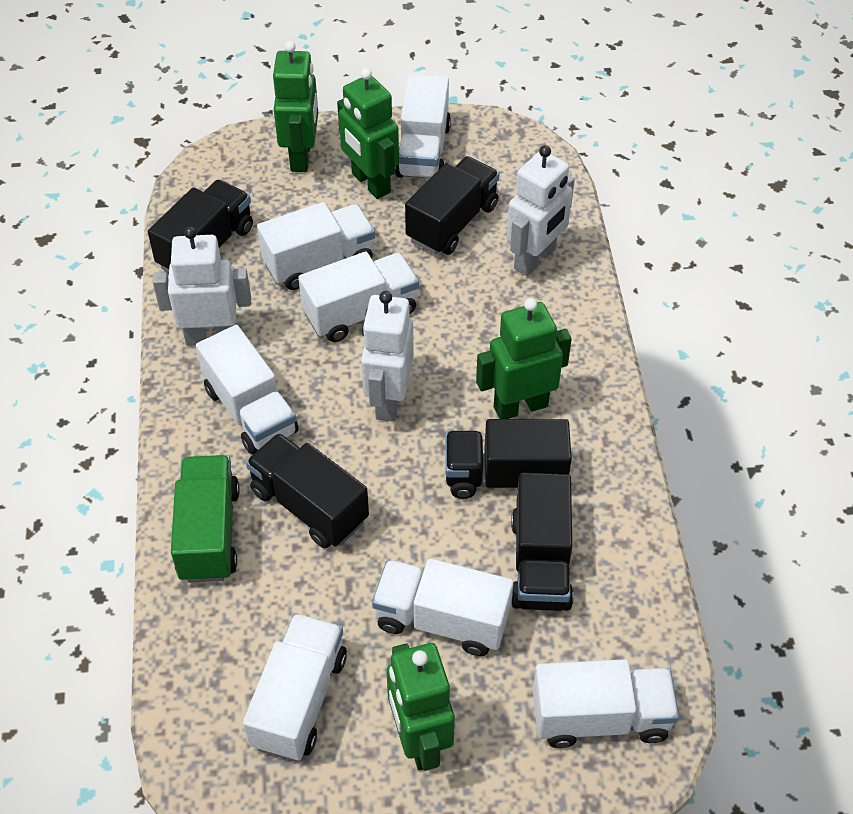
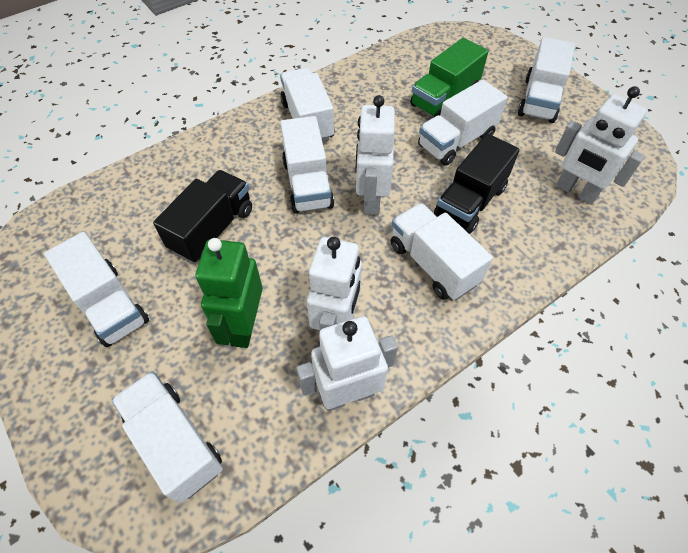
black truck: [148,180,253,272] [246,433,369,549] [405,156,499,255] [445,419,572,499] [511,473,574,611] = 5 -> [153,170,252,263] [434,134,520,234] = 2
green robot: [273,41,318,172] [337,68,399,199] [387,643,455,771] [476,298,572,419] = 4 -> [196,238,263,348] = 1
white robot: [153,226,251,346] [361,291,414,422] [507,145,575,276] = 3 -> [296,316,398,411] [307,237,362,330] [355,95,395,215] [555,86,647,205] = 4

